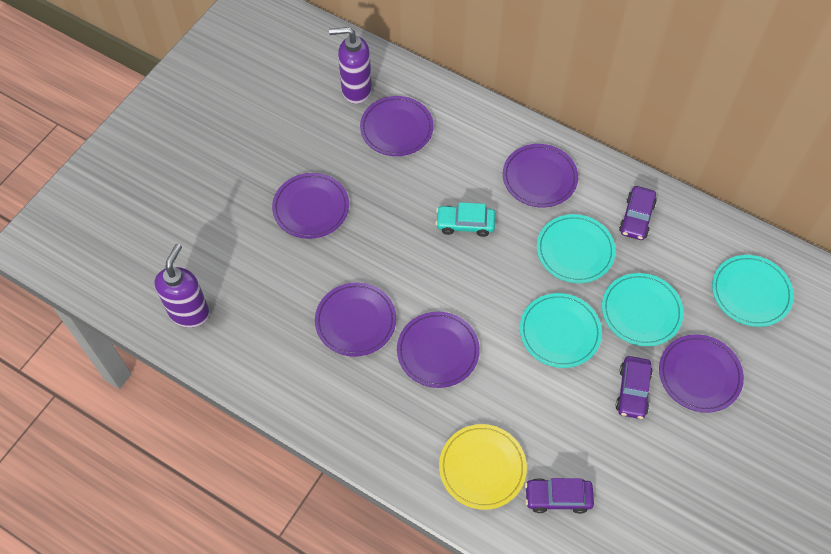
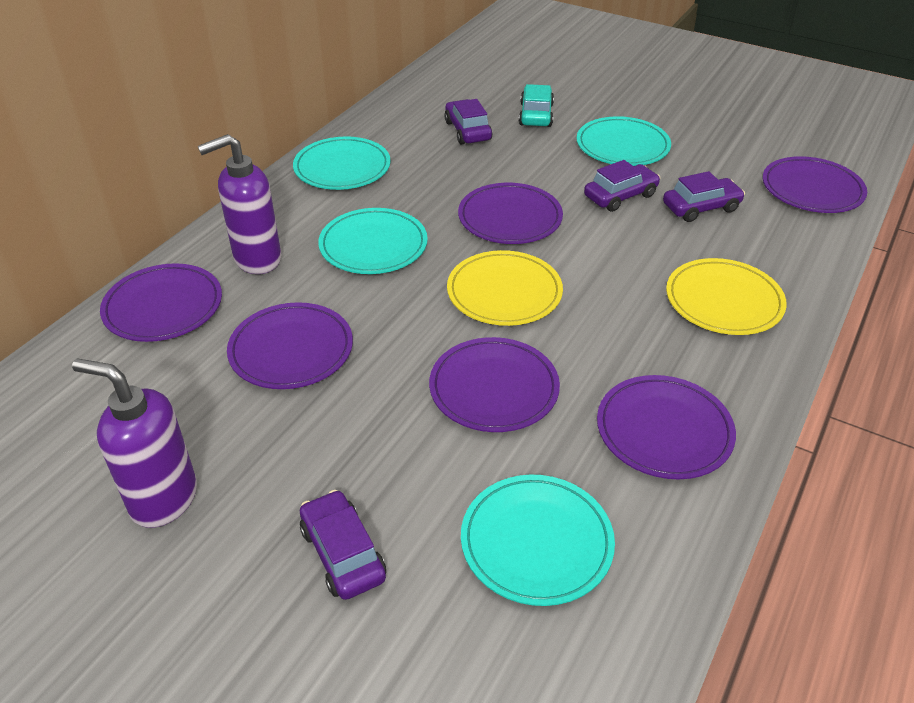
purple car: [525,478,594,514] [615,356,653,419] [619,186,657,240] = 3 -> [300,490,386,600] [445,99,492,145] [584,160,660,212] [663,171,745,222] = 4
yellow plate: [439,424,527,510] = 1 -> [447,250,563,326] [666,258,787,335] = 2

